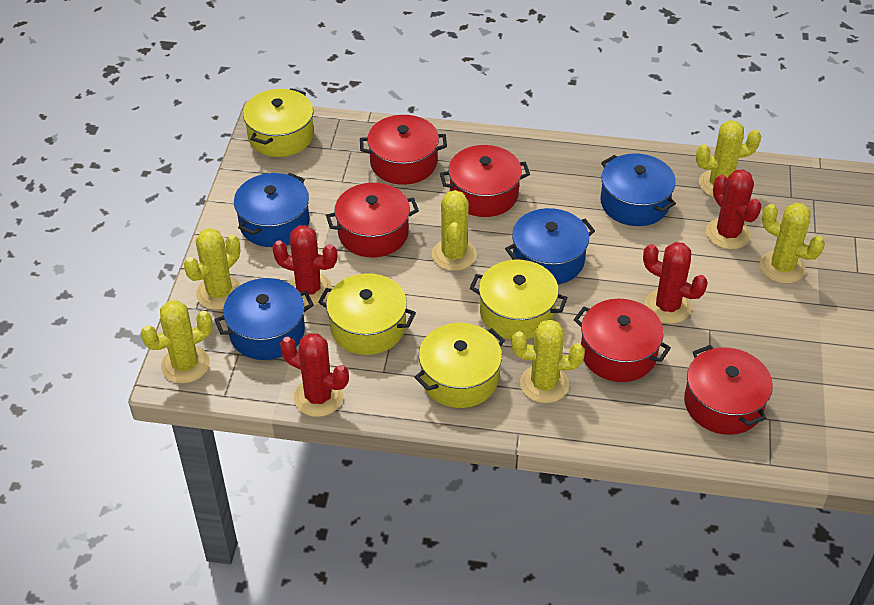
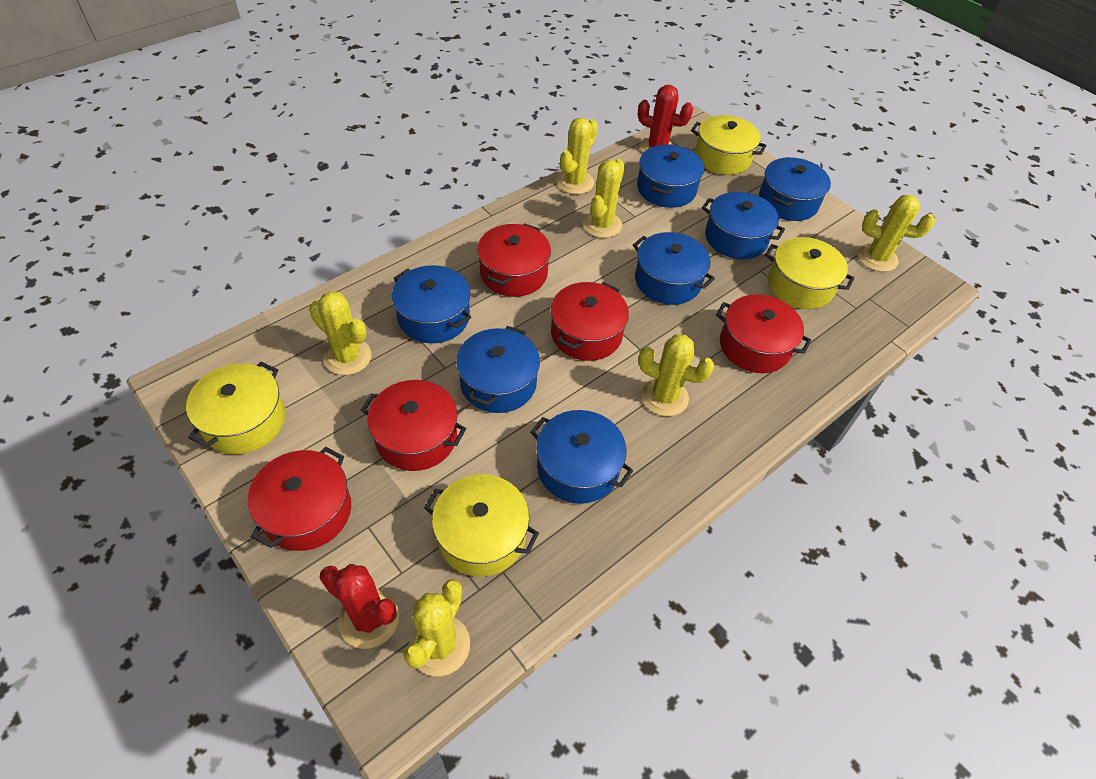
blue pot: [214,278,314,360] [234,173,309,247] [505,208,595,284] [600,153,676,226] = 4 -> [392,265,471,343] [456,326,540,413] [530,410,633,504] [633,232,715,305] [637,145,704,208] [702,192,785,259] [759,157,831,221] = 7
red cactus: [272,225,337,306] [280,333,349,417] [643,242,708,324] [706,170,762,249] = 4 -> [320,564,399,649] [638,85,693,153] = 2

